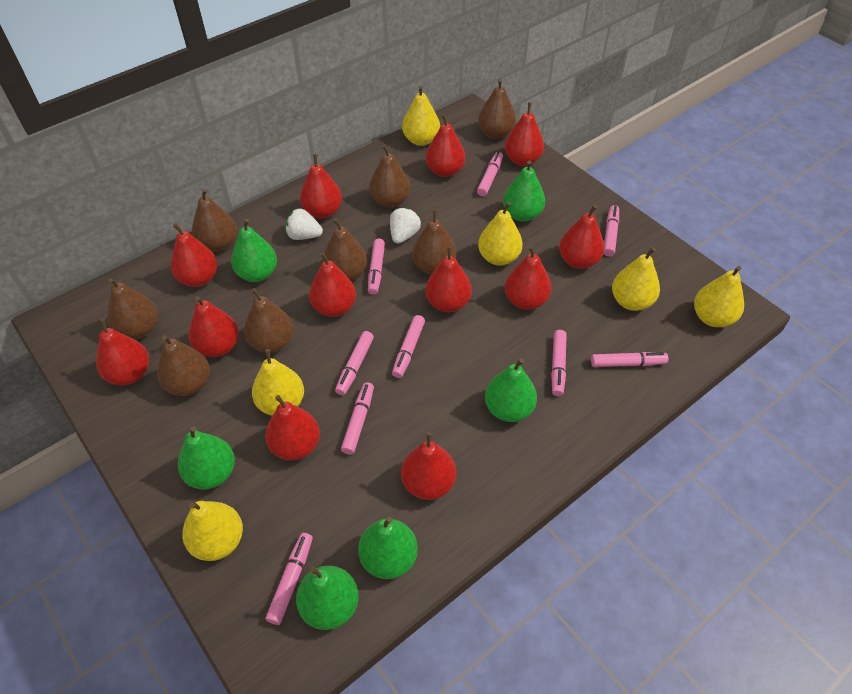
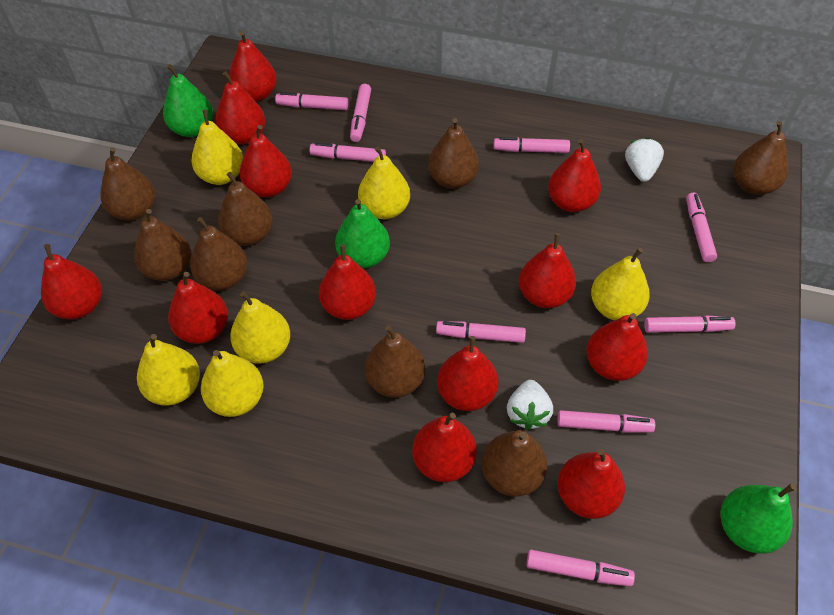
green pear: [178,426,235,490] [231,219,277,282] [296,565,358,630] [358,517,418,579] [485,358,537,422] [503,160,545,222] = 6 -> [163,64,213,137] [335,199,390,269] [721,484,796,554] = 3

